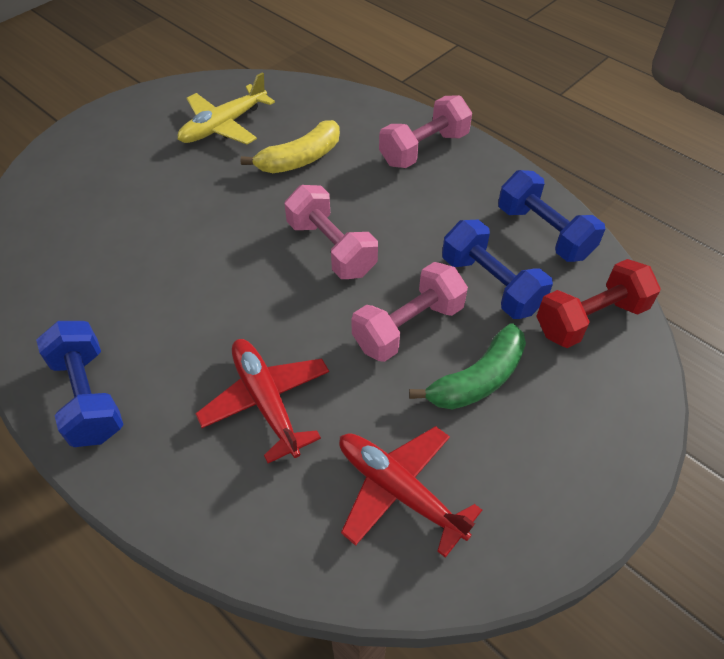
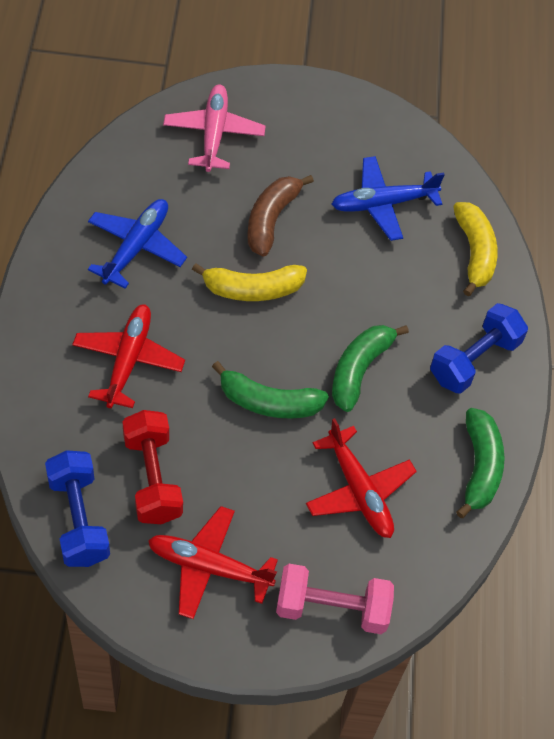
blue dumbbell: [36,321,124,447] [442,220,553,319] [498,170,605,262] = 3 -> [45,450,110,567] [430,303,528,394] = 2
blue plane: none = 0 -> [88,199,187,289] [331,156,445,241] = 2
brown banana: none = 0 -> [247,175,314,257] = 1
green banana: [409,324,526,409] = 1 -> [212,361,329,419] [332,325,409,412] [456,408,504,518] = 3
pink dumbbell: [284,185,378,279] [351,262,468,362] [379,95,472,168] = 3 -> [276,564,394,634] = 1
pink plane: none = 0 -> [163,84,265,172] = 1
red plane: [195,339,329,463] [339,426,482,558] = 2 -> [72,304,185,408] [148,506,278,619] [306,418,417,538] = 3
yellow banana: [240,120,340,173] = 1 -> [192,263,307,301] [453,202,498,296] = 2
yellow plane: [178,72,275,144] = 1 -> none = 0

